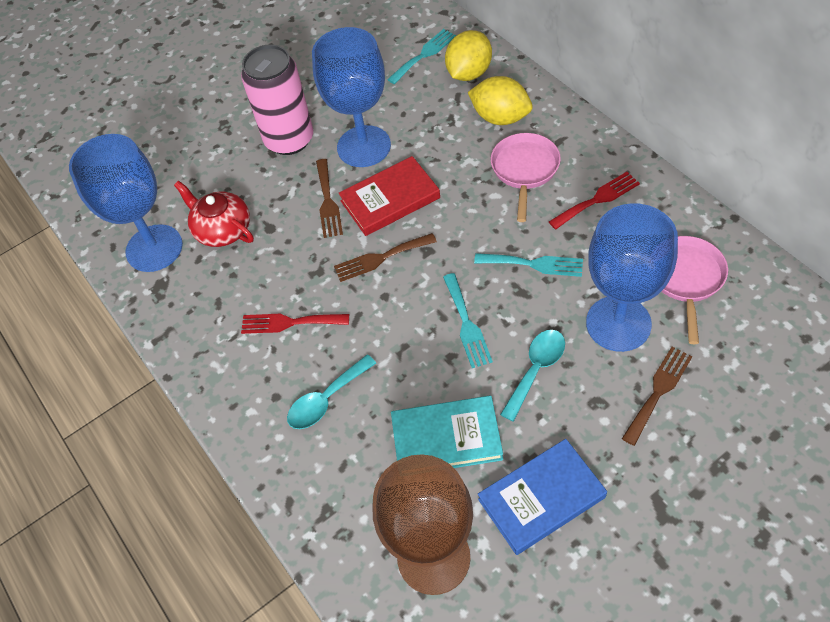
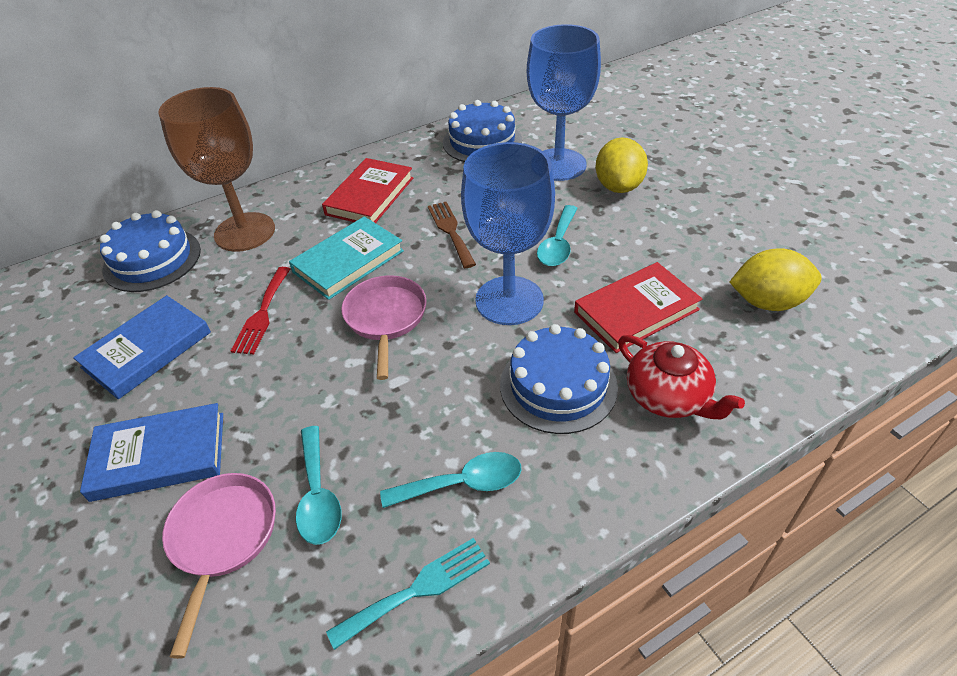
blue book: [478,439,607,555] = 1 -> [73,295,211,399] [80,403,223,502] = 2
blue cake: none = 0 -> [100,210,201,292] [443,100,522,162] [500,324,618,434] = 3
blue goblet: [69,134,183,272] [312,27,391,167] [586,203,678,352] = 3 -> [461,142,555,325] [527,24,601,181] = 2
brown fork: [316,159,343,238] [334,233,437,282] [622,347,693,446] = 3 -> [428,202,476,268] = 1
pink can: [241,44,313,155] = 1 -> none = 0
red book: [339,156,440,236] = 1 -> [322,158,413,223] [574,262,702,353] = 2
red fork: [241,314,349,334] [549,172,640,229] = 2 -> [231,267,290,354] = 1
turquoise fork: [387,29,456,84] [443,273,493,368] [474,253,583,277] = 3 -> [326,538,490,650] = 1
turquoise spoon: [287,355,376,429] [500,330,565,421] = 2 -> [296,426,342,545] [380,452,521,508] [537,205,578,266] = 3

